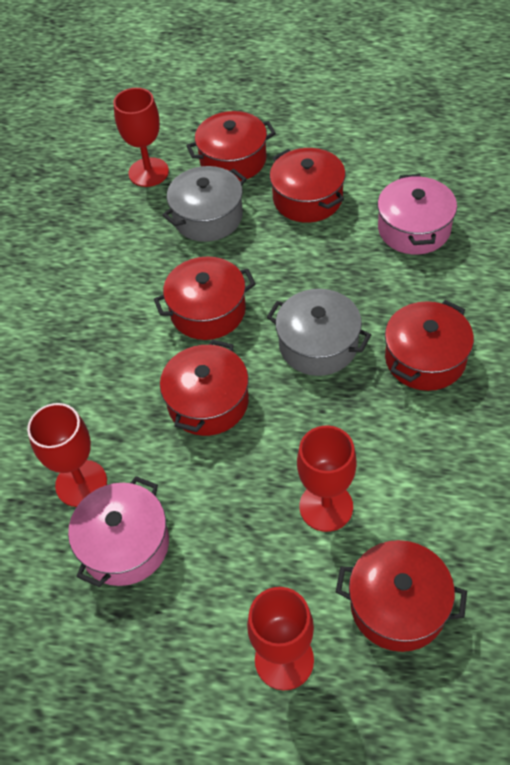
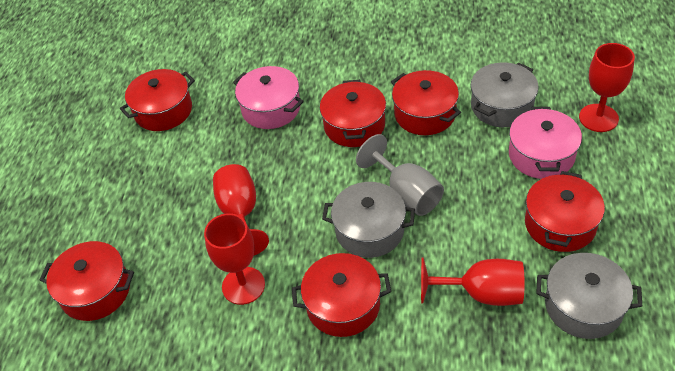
grey goblet: none = 0 -> [356,134,444,216] = 1
grey pot: [162,166,247,242] [267,289,371,376] = 2 -> [322,182,415,258] [471,62,539,127] [536,253,642,339] = 3

